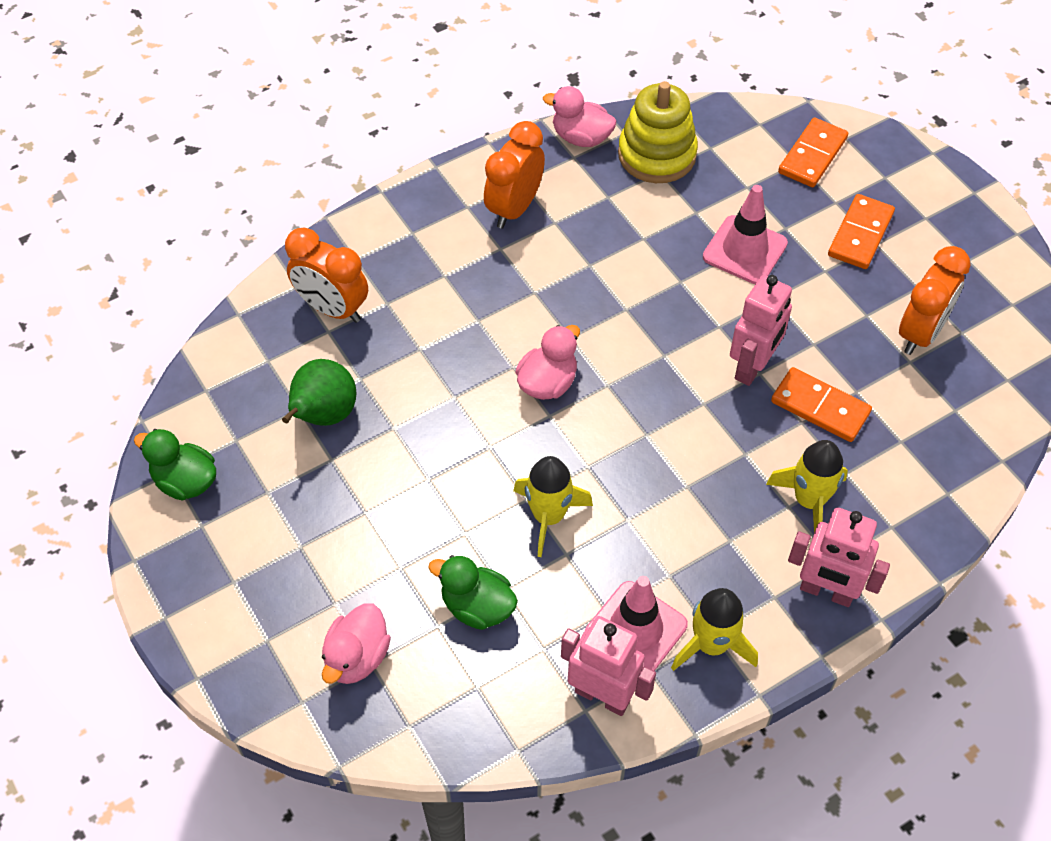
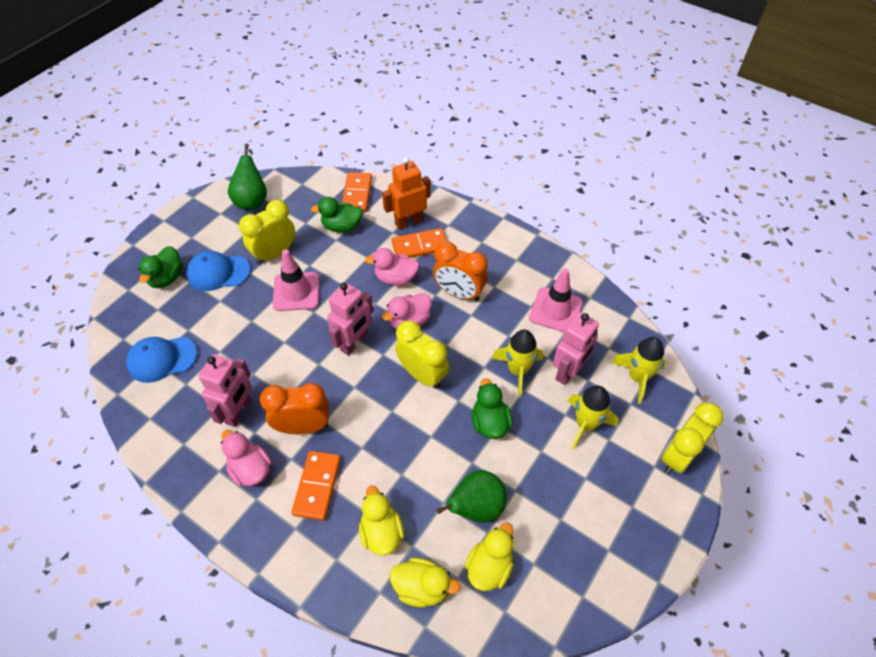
blue cap: none = 0 -> [126,337,197,383] [187,251,250,291] = 2
green duck: [134,429,216,500] [428,555,518,630] = 2 -> [138,246,183,288] [311,197,363,232] [472,378,512,439] = 3
green pear: [282,359,357,426] = 1 -> [228,144,267,209] [436,470,507,523] = 2
orange clock: [285,227,368,323] [484,121,545,229] [899,246,970,355] = 3 -> [260,383,329,434] [433,241,488,301] = 2
orange robot: none = 0 -> [382,157,431,230] = 1
yellow clock: none = 0 -> [239,200,295,264] [395,320,449,389] [662,402,723,474] = 3
yellow duck: none = 0 -> [359,486,404,555] [390,558,461,607] [465,522,513,591] = 3
yellow stacking toy: [618,81,698,183] = 1 -> none = 0

